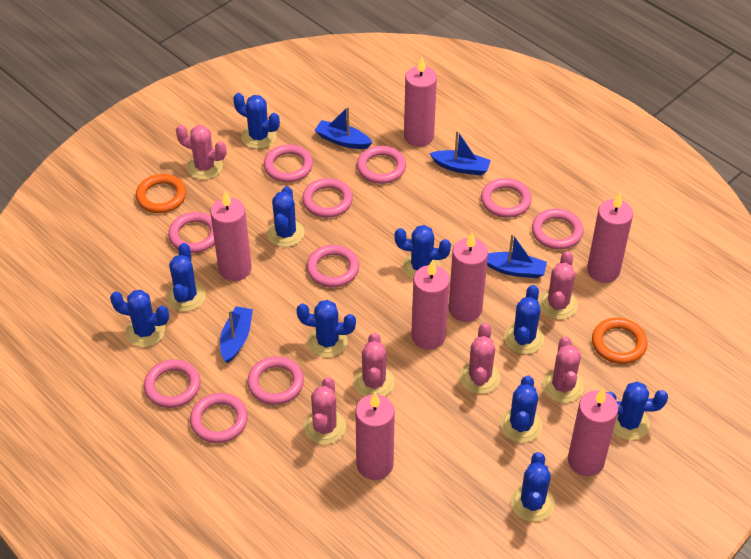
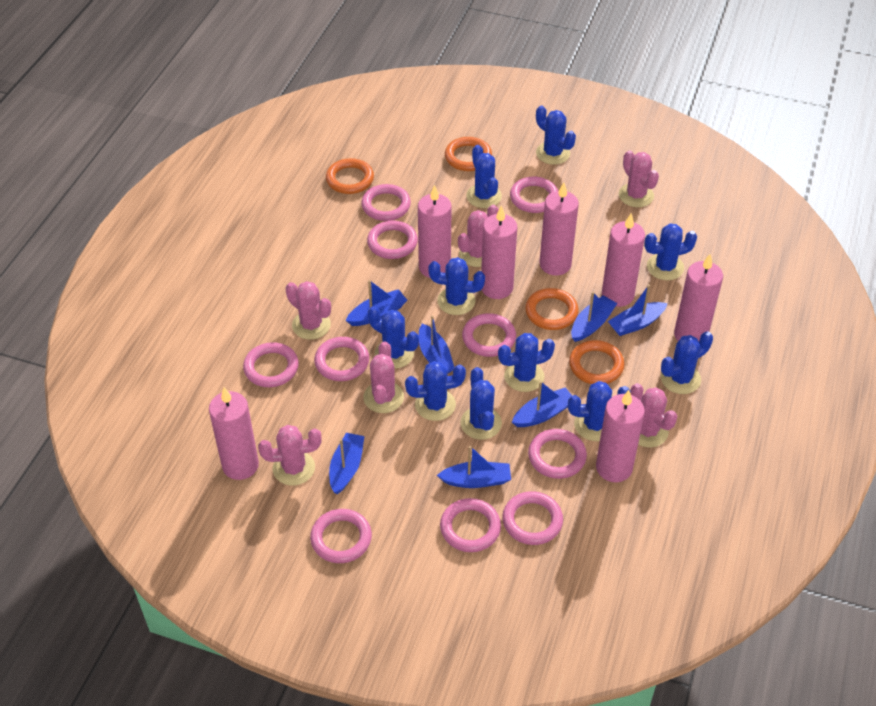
blue boat: [220,306,253,363] [315,107,373,149] [429,130,491,175] [487,234,547,278] = 4 -> [329,433,365,494] [346,280,407,326] [419,315,454,373] [437,446,511,488] [512,381,572,427] [571,292,617,342] [608,285,668,336] = 7
orange ring: [136,174,186,213] [592,318,647,364] = 2 -> [326,158,374,194] [445,137,492,171] [525,288,579,330] [569,340,625,384] = 4

